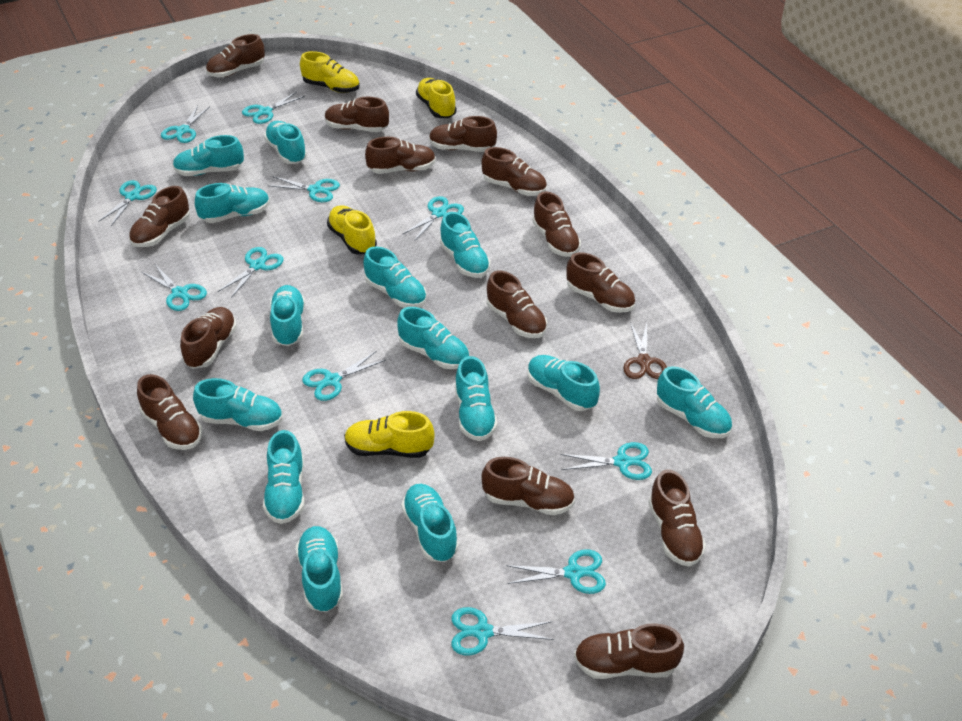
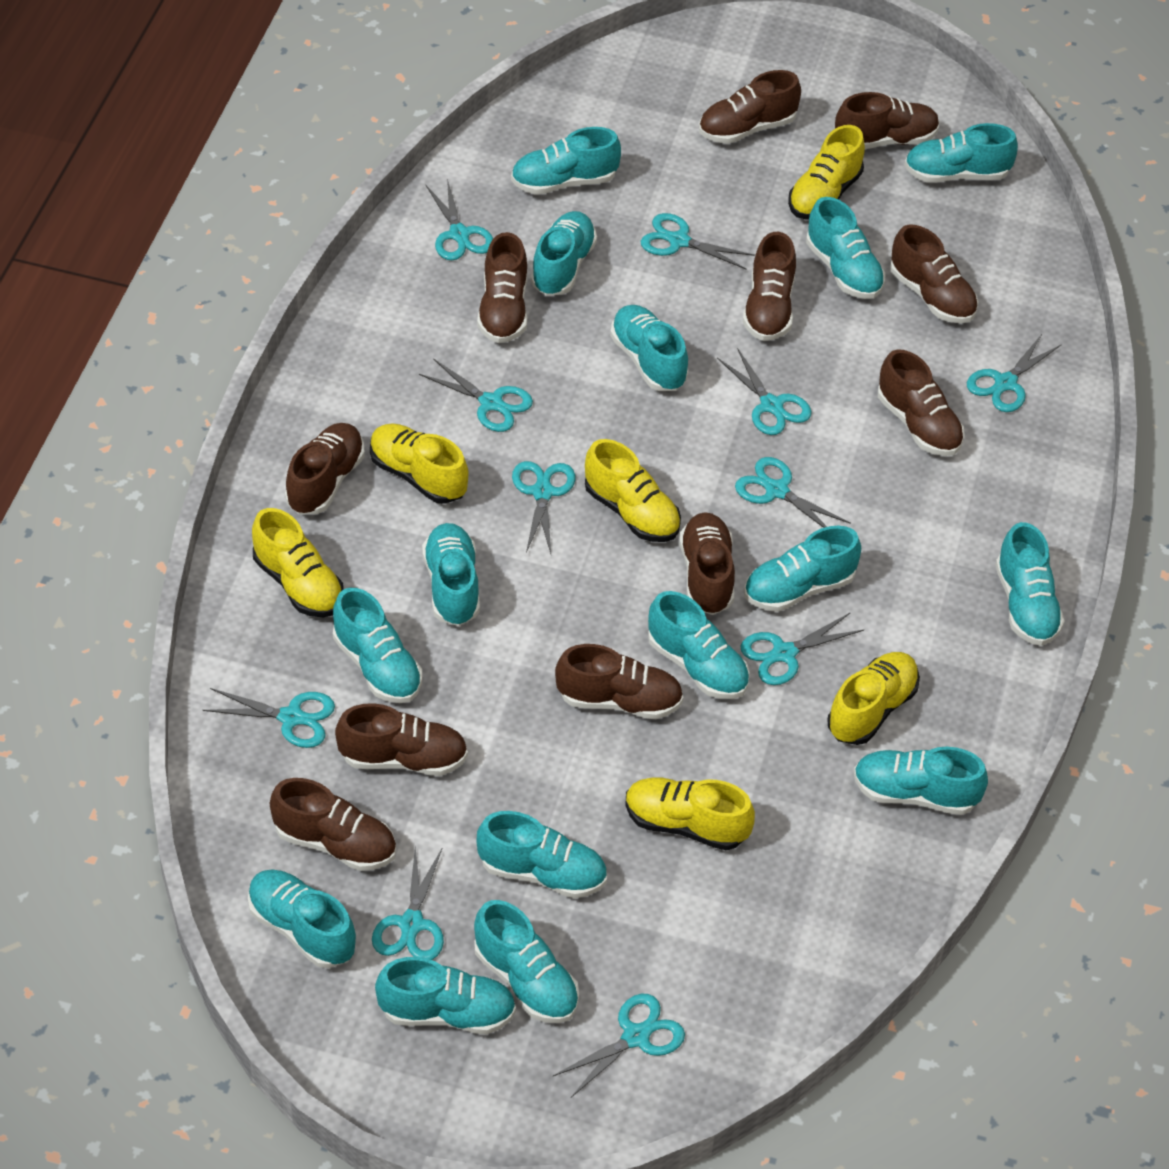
brown scissors: [623,322,667,379] = 1 -> none = 0
brown shoe: [129,186,190,247] [137,374,202,450] [180,307,237,369] [206,34,265,77] [325,97,389,132] [365,137,436,174] [429,116,497,152] [481,147,547,196] [482,457,575,515] [487,271,547,338] [532,191,581,257] [567,252,635,313] [574,623,684,679] [648,470,706,567] = 14 -> [270,778,396,871] [285,423,365,514] [335,703,468,776] [477,232,527,343] [555,644,683,719] [679,512,735,615] [699,70,801,144] [743,232,796,341] [835,92,940,149] [878,349,965,456] [890,225,978,323] = 11
turquoise shoe: [173,135,244,176] [193,378,283,431] [195,183,270,223] [263,430,305,524] [264,121,307,164] [270,285,305,346] [296,526,343,612] [363,246,427,308] [397,307,469,369] [401,484,459,562] [440,212,491,278] [455,356,498,441] [527,355,600,411] [657,366,732,438] = 14 -> [248,869,356,968] [333,588,422,703] [375,957,516,1034] [422,523,480,626] [474,900,579,1023] [476,811,607,899] [511,127,621,195] [531,211,597,296] [610,305,688,391] [648,591,750,699] [744,526,861,612] [806,197,886,299] [854,747,988,815] [904,123,1018,183] [995,522,1065,646] = 15
yellow shoe: [300,51,360,93] [327,205,377,255] [344,411,435,458] [416,78,456,118] = 4 -> [252,508,344,617] [370,423,469,504] [585,439,681,542] [625,777,755,850] [788,125,865,219] [827,652,920,745] = 6

